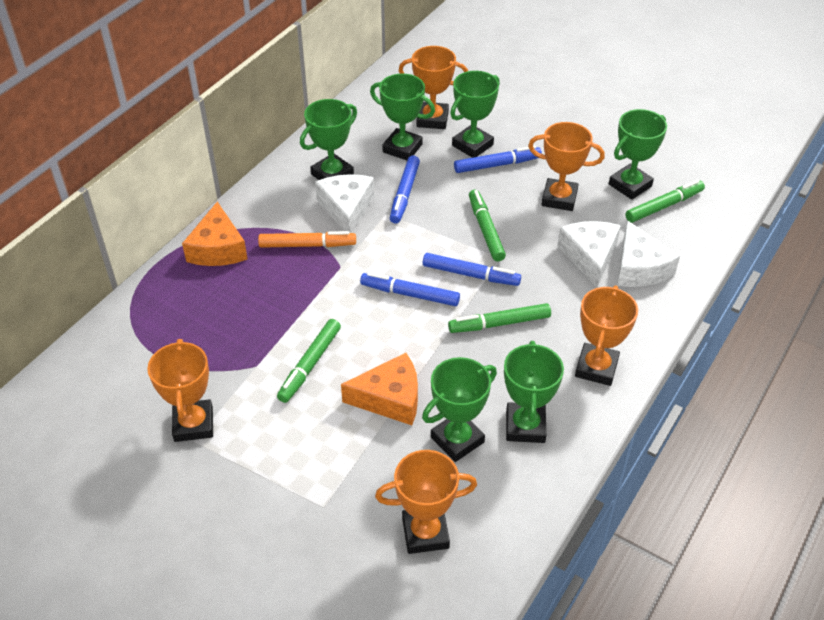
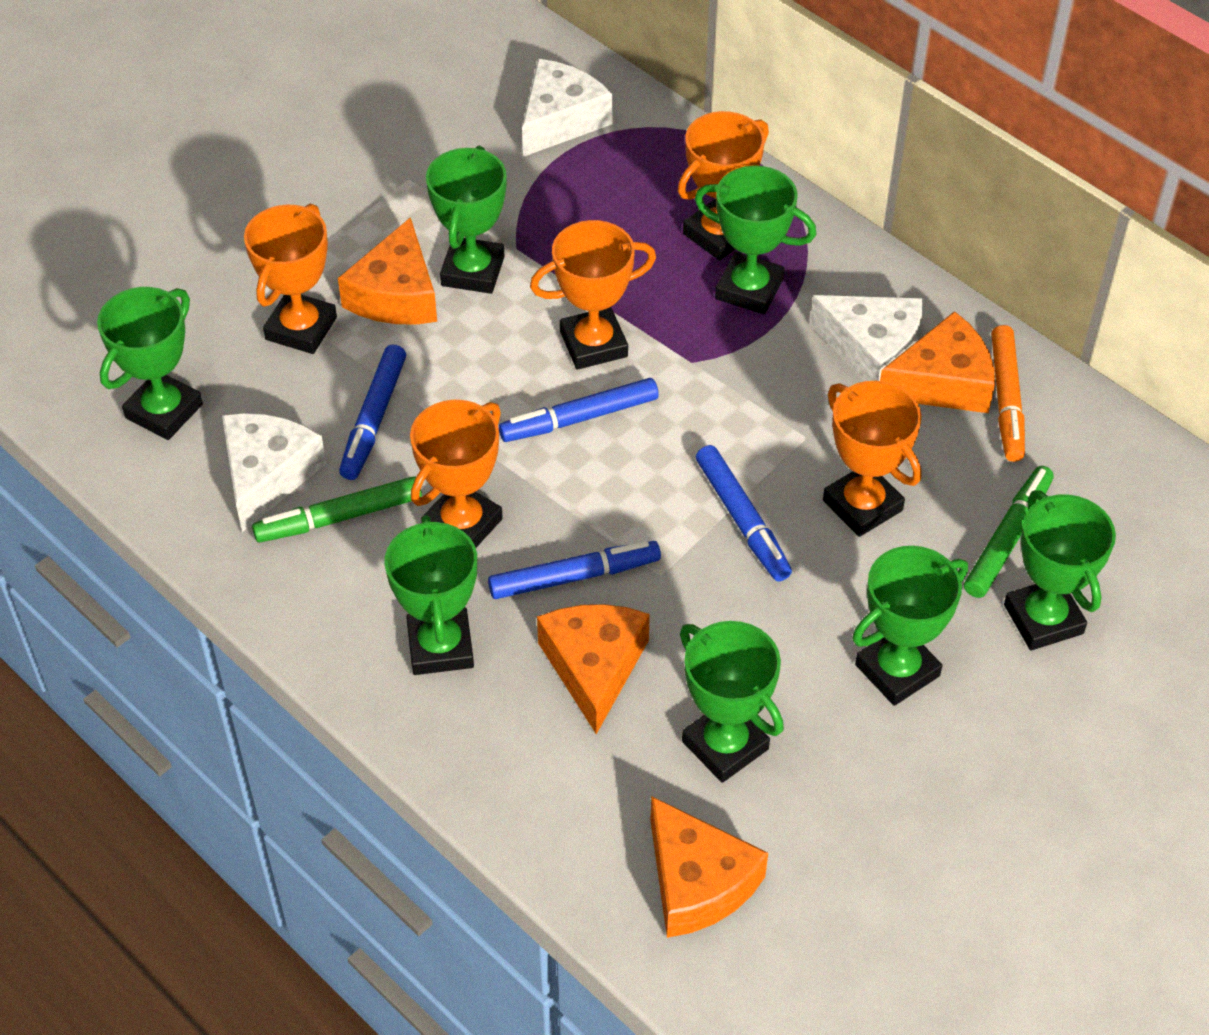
green marker: [277,319,341,403] [448,303,551,333] [469,190,506,261] [625,180,705,223] = 4 -> [252,476,422,543] [964,466,1054,598] = 2
green trophy: [300,99,357,180] [370,74,435,160] [422,357,497,462] [450,71,500,158] [504,341,564,443] [609,109,667,200] = 6 -> [97,287,203,440] [385,515,477,675] [426,145,507,294] [680,621,784,783] [695,165,816,314] [852,546,968,706] [1004,490,1116,650] = 7
orange cheese: [182,202,248,266] [341,353,418,425] = 2 -> [338,217,437,324] [537,604,650,734] [650,796,768,938] [880,311,995,413] = 4

